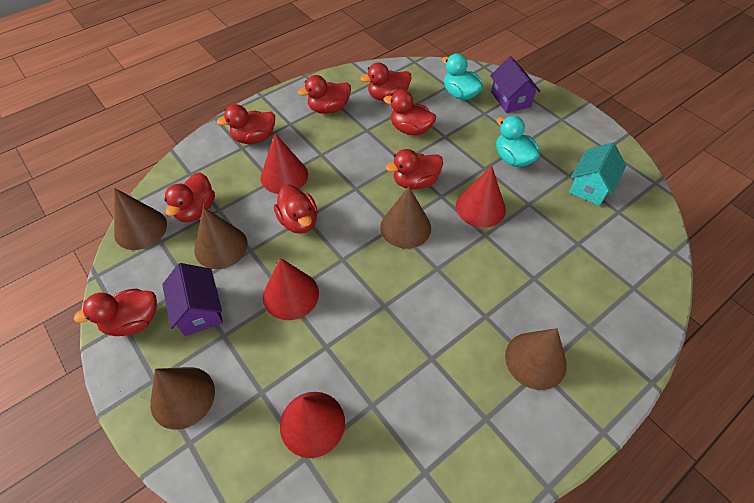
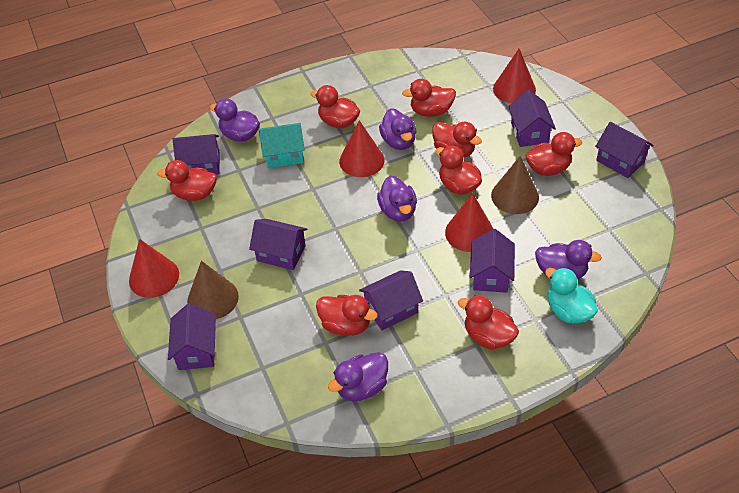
brown cone: [114,188,167,250] [150,367,215,430] [194,207,248,269] [380,187,431,249] [505,328,567,390] = 5 -> [187,261,239,319] [491,156,539,214] = 2
purple duck: none = 0 -> [210,99,260,142] [328,352,388,401] [377,175,417,222] [379,108,416,150] [535,240,602,279] = 5
purple house: [162,263,223,336] [490,56,541,113] = 2 -> [168,303,216,370] [173,134,220,175] [249,219,307,270] [359,270,423,330] [470,229,515,293] [508,90,556,147] [595,122,654,178] = 7
turquoise duck: [442,53,483,100] [496,116,540,167] = 2 -> [545,268,598,324] = 1

